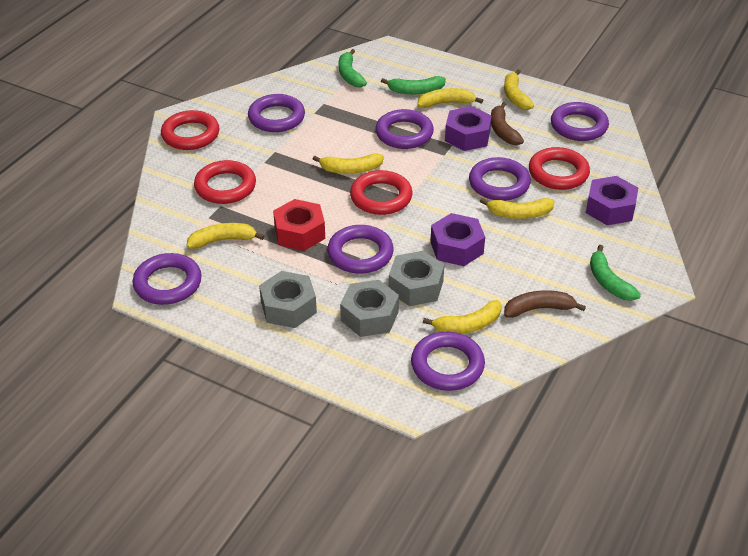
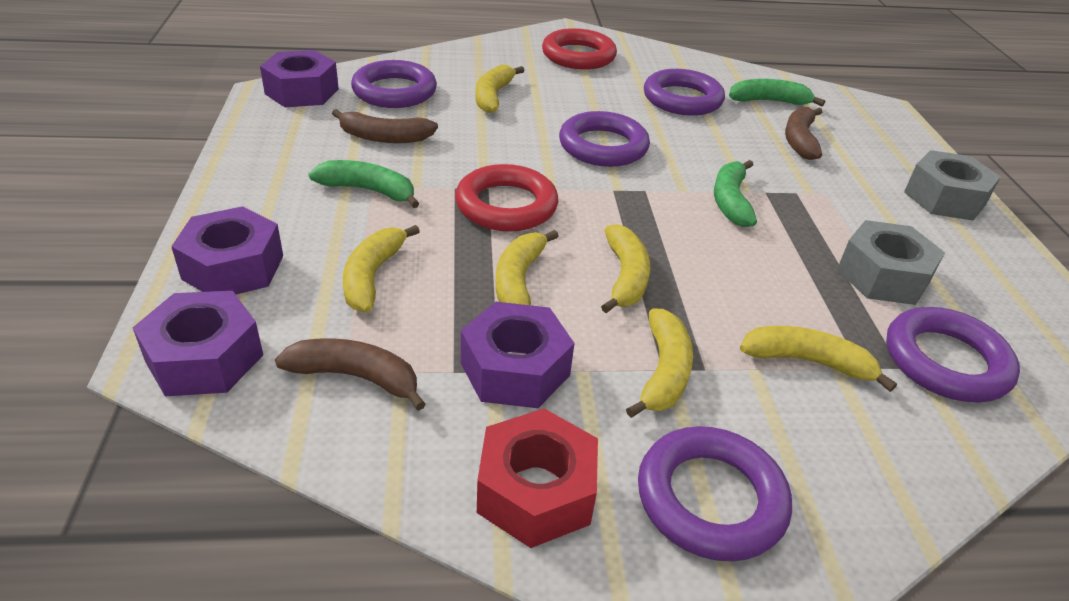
brown banana: [491,102,524,145] [504,290,586,318] = 2 -> [275,338,426,411] [332,109,438,143] [785,107,822,160] = 3
grey nut: [259,271,317,328] [340,280,399,337] [389,251,444,306] = 3 -> [837,220,945,305] [904,150,1000,221] = 2
purple nut: [430,213,485,266] [445,106,492,151] [586,176,638,225] = 3 -> [133,291,263,397] [171,206,283,294] [260,50,339,107] [461,302,574,408] = 4
purple ring: [133,253,202,305] [248,94,305,132] [327,225,394,274] [376,109,434,149] [411,332,485,391] [469,157,531,201] [551,102,609,141] = 7 -> [351,60,437,108] [559,111,650,167] [638,426,792,561] [644,69,725,116] [886,307,1020,403] = 5
red ring: [161,110,220,150] [194,160,256,204] [350,170,413,215] [529,147,590,190] = 4 -> [455,164,558,232] [542,28,617,70] = 2

